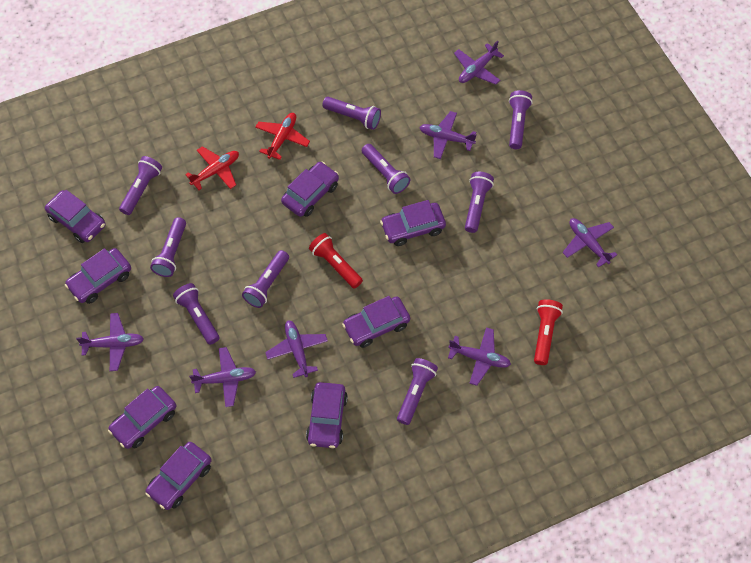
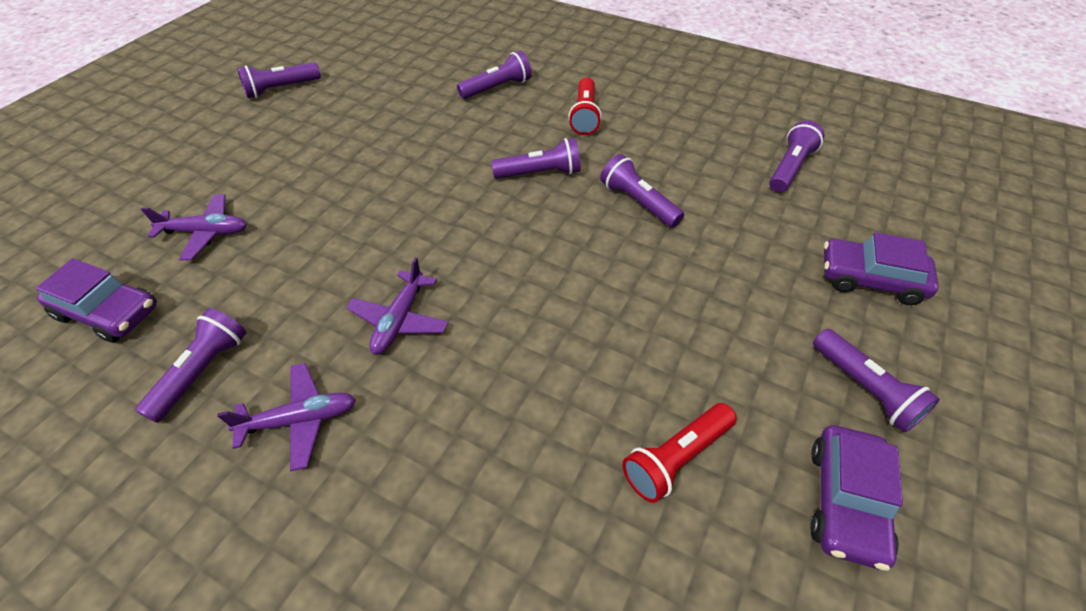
purple car: [45,190,106,243] [65,248,131,304] [108,386,176,449] [145,442,212,510] [281,162,339,217] [306,382,348,448] [342,296,410,348] [380,200,446,246] = 8 -> [36,258,157,343] [810,425,903,571] [824,232,939,305] = 3
purple flashlight: [119,156,162,215] [150,217,186,277] [173,283,220,345] [242,250,289,308] [322,97,381,130] [362,144,410,194] [397,358,438,425] [465,172,494,233] [509,90,533,149] = 9 -> [135,308,246,423] [237,63,321,98] [457,51,532,99] [491,138,580,179] [600,154,684,228] [769,121,824,193] [813,329,940,433] = 7
purple plane: [76,313,144,371] [189,347,256,407] [265,320,328,378] [419,111,476,159] [448,328,511,386] [454,40,504,85] [562,218,617,267] = 7 -> [141,194,247,260] [217,363,356,471] [346,257,449,354] = 3
red plane: [185,146,239,190] [255,113,310,160] = 2 -> none = 0

